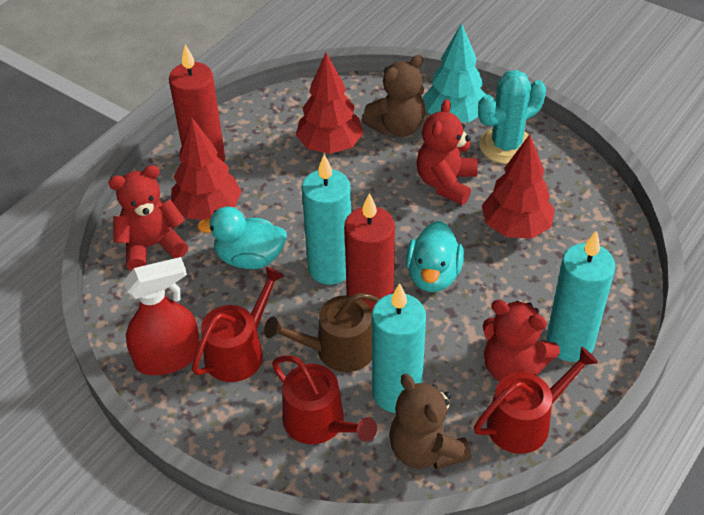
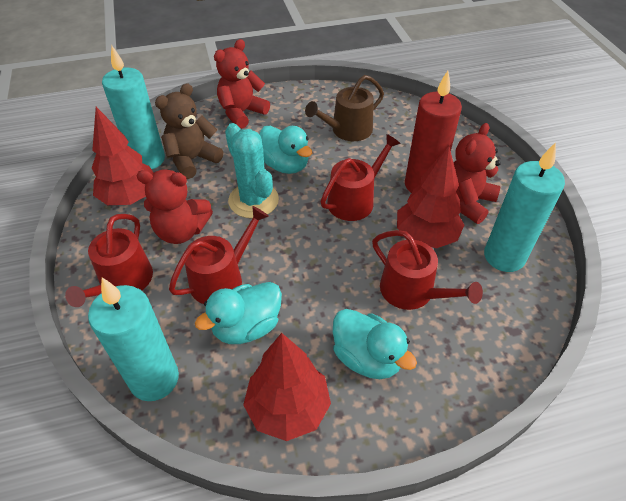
brown teddy bear: [362,55,425,137] [389,374,471,470] = 2 -> [155,83,223,179] = 1
red candle: [169,45,225,162] [344,193,395,312] = 2 -> [405,71,462,193] = 1
red spray bottle: [123,257,200,375] = 1 -> none = 0
red watering can: [192,267,285,382] [272,355,377,444] [474,347,598,454] = 3 -> [65,214,153,307] [169,206,269,304] [320,134,401,221] [372,230,483,310] = 4
turquoise duck: [197,207,287,269] [406,221,464,292] = 2 -> [195,282,282,344] [259,126,312,174] [333,309,417,379] = 3
turquoise tree: [423,23,486,122] = 1 -> none = 0

